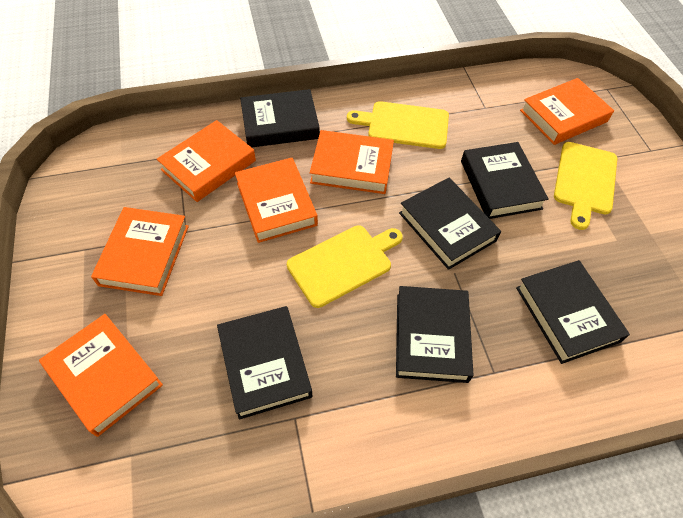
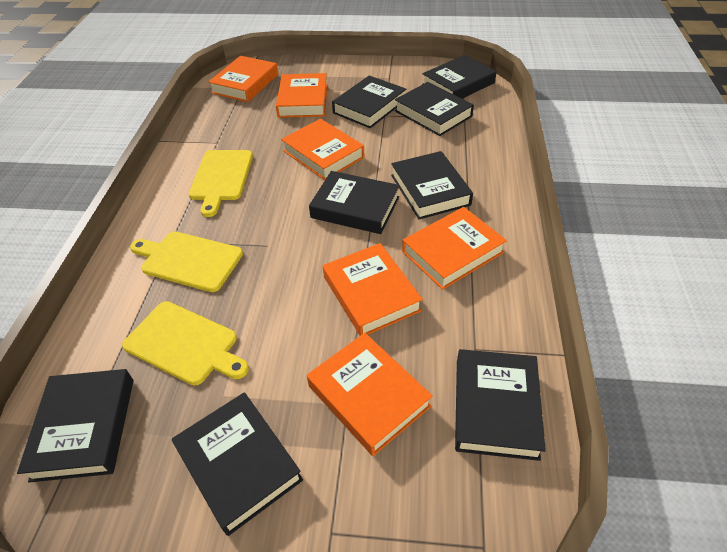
black book: [217,306,312,420] [240,89,320,147] [396,286,474,383] [399,178,501,270] [461,142,549,219] [516,260,630,364] = 6 -> [17,369,133,482] [172,392,303,536] [309,171,400,234] [332,75,406,128] [391,151,473,219] [395,82,474,136] [422,55,497,99] [455,349,546,461] = 8

